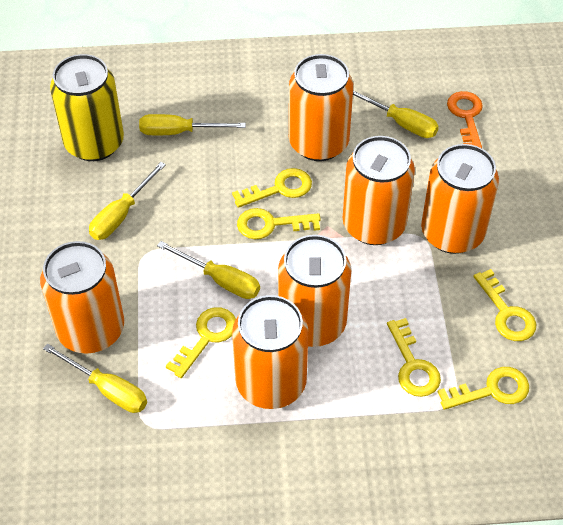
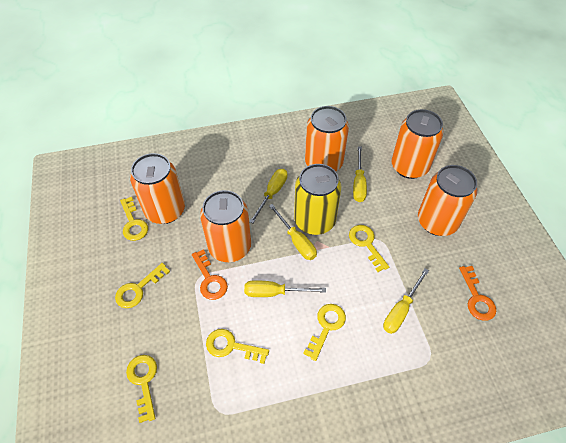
orange can: [40,241,124,354] [232,295,309,409] [278,235,351,347] [289,54,353,161] [343,136,415,245] [421,144,499,254] = 6 -> [130,153,185,224] [200,190,251,262] [305,106,349,171] [392,109,444,179] [418,165,477,236] = 5
orange key: [447,91,483,148] = 1 -> [192,249,228,300] [459,266,496,321] = 2

